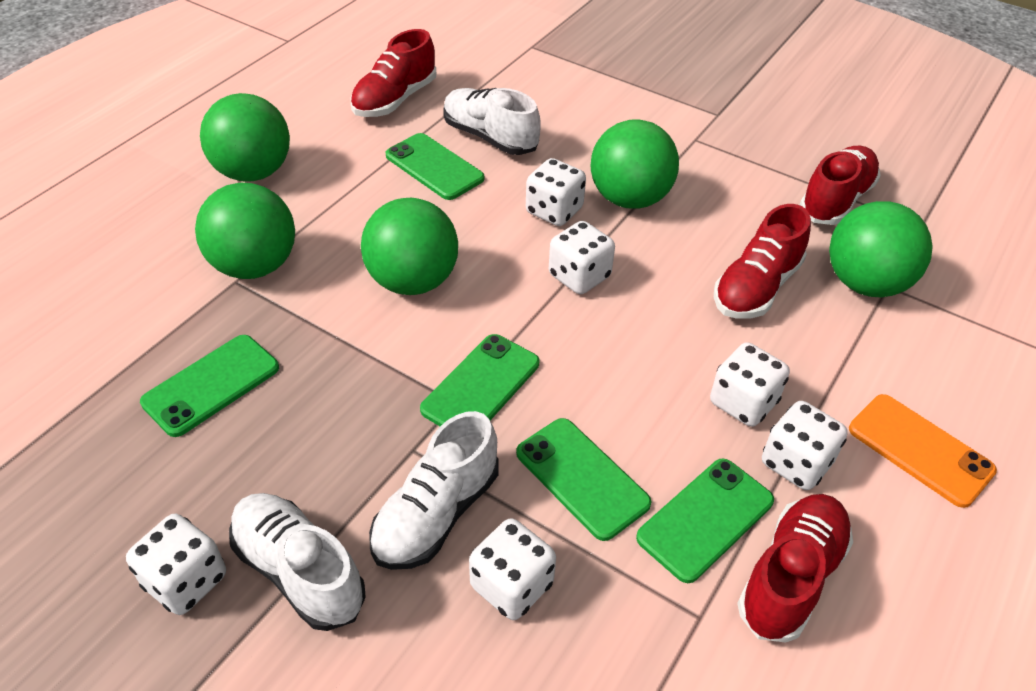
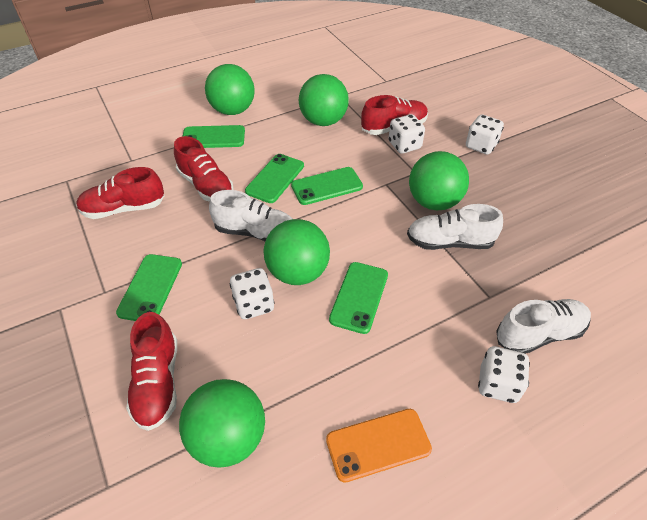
white dice: [126,514,226,615] [469,518,556,620] [526,158,586,226] [549,221,615,294] [710,342,790,427] [762,401,848,490] = 6 -> [230,268,274,319] [389,114,425,154] [466,114,504,155] [478,346,530,403] = 4

